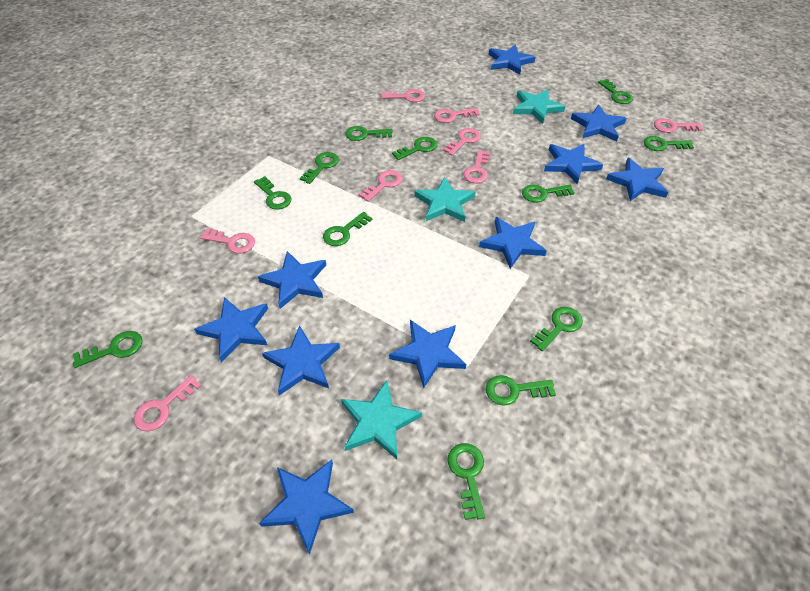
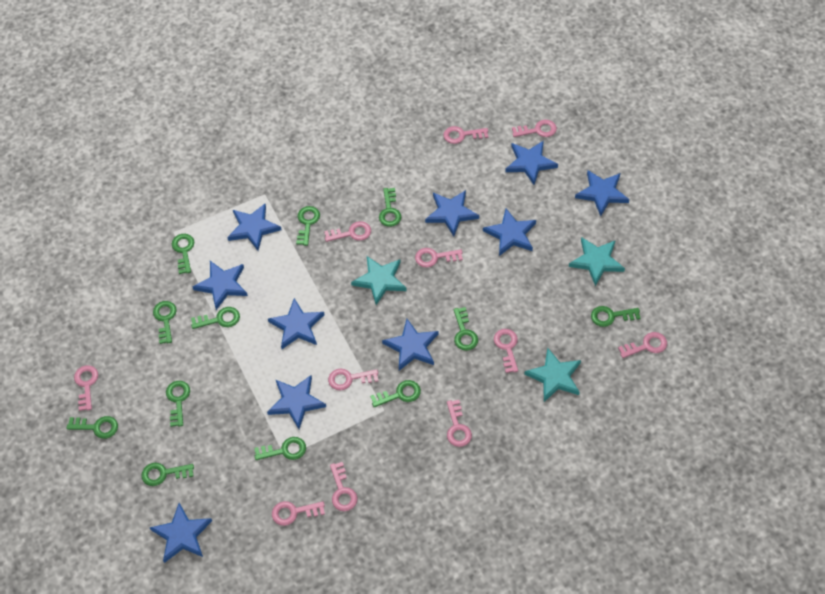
pink key: [134,375,202,431] [200,228,255,254] [359,170,402,202] [381,89,425,102] [434,108,480,123] [443,128,481,155] [463,150,490,183] [654,118,703,133] = 8 -> [74,365,98,411] [272,501,325,526] [324,221,371,242] [328,369,378,390] [330,462,357,511] [415,248,463,268] [444,126,488,144] [447,400,472,447] [494,329,518,373] [512,120,557,137] [618,332,667,358] = 11

